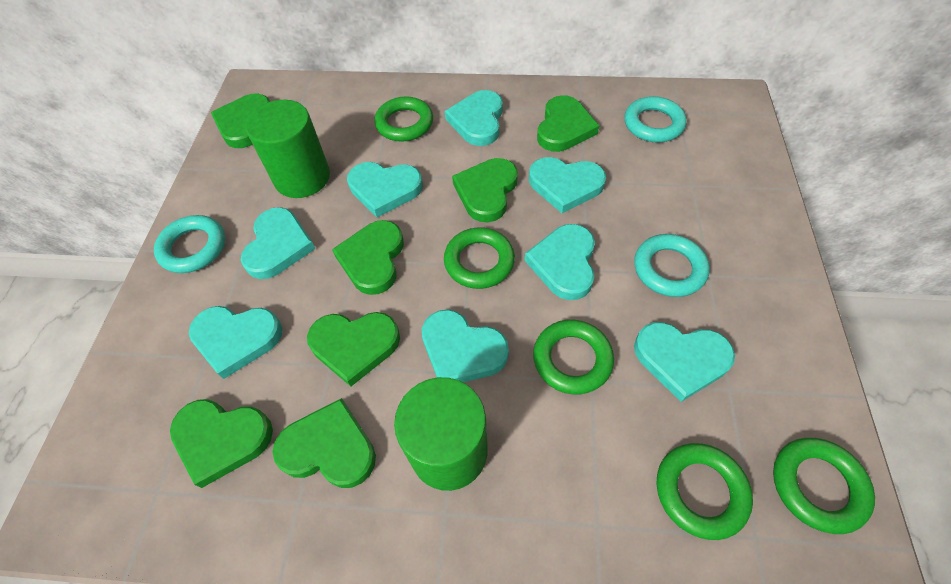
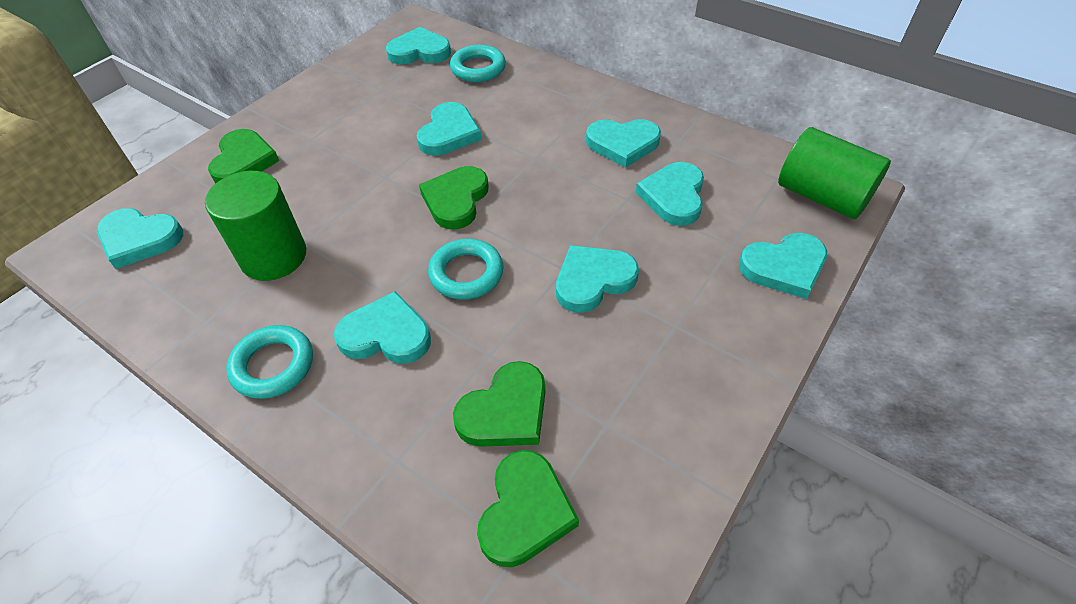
green heart: [170,399,273,488] [211,93,270,148] [273,398,376,488] [307,312,400,386] [332,220,404,295] [452,158,518,222] [537,95,599,152] = 7 -> [208,129,279,183] [419,166,489,230] [453,361,545,447] [477,450,579,567] = 4
green ring: [374,96,433,142] [444,227,515,289] [533,319,614,395] [657,443,753,540] [773,438,875,534] = 5 -> none = 0

